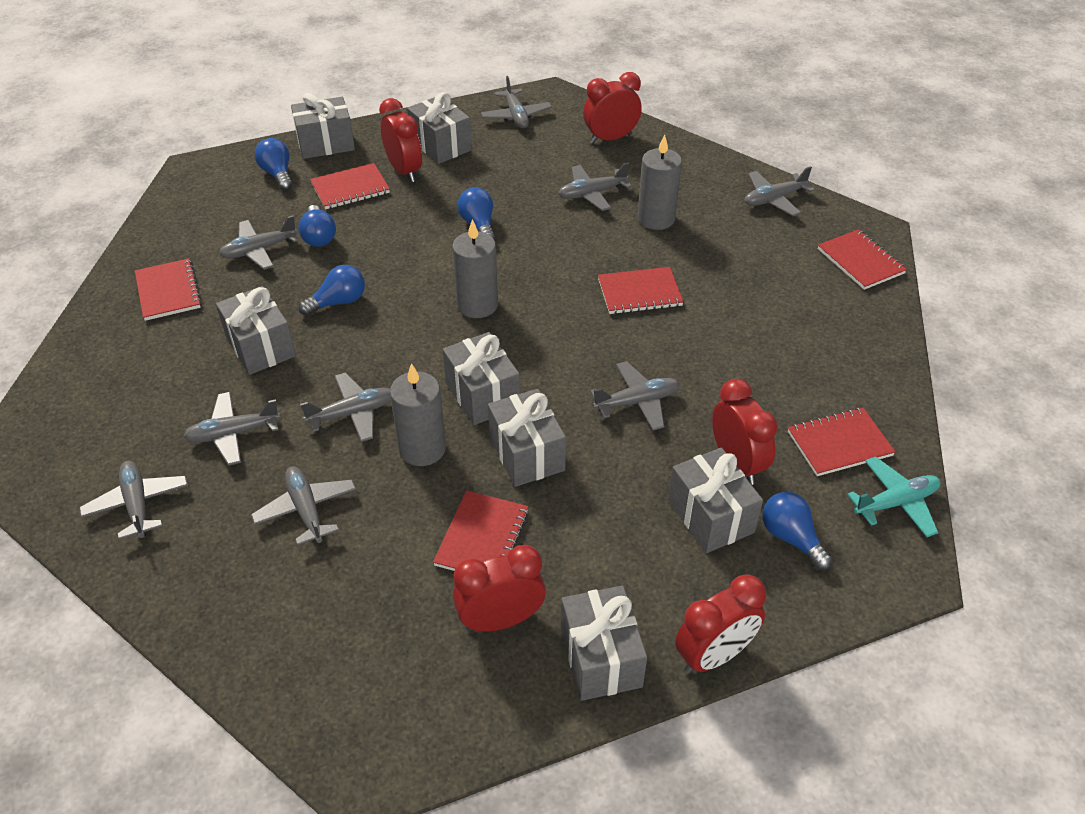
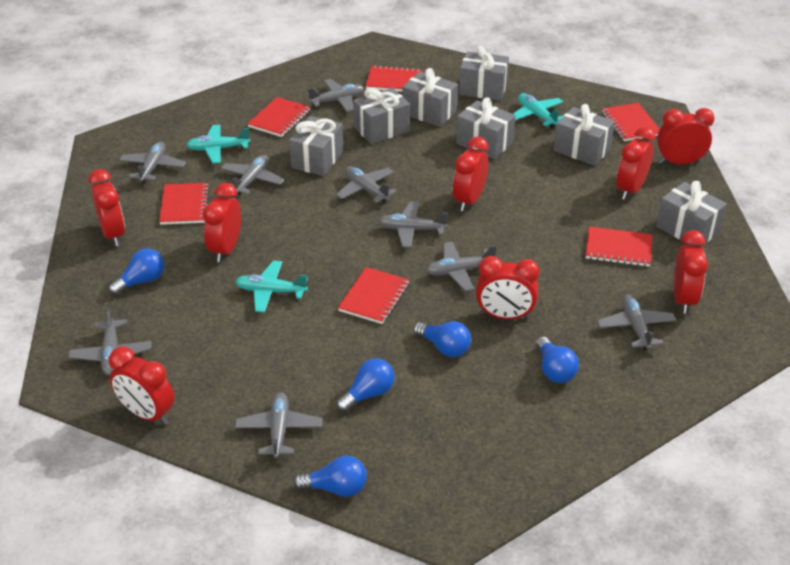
grey candle: [390,363,446,466] [452,219,498,318] [638,134,682,230] = 3 -> none = 0
red clock: [379,98,422,182] [453,545,546,632] [583,72,642,143] [675,574,766,674] [712,379,778,485] = 5 -> [88,169,125,246] [109,347,175,425] [203,183,241,262] [453,137,488,211] [476,256,540,319] [617,127,655,200] [657,108,715,165] [674,230,708,314] = 8
turquoise plane: [847,457,940,537] = 1 -> [187,125,250,163] [235,260,308,313] [513,93,564,128] = 3

